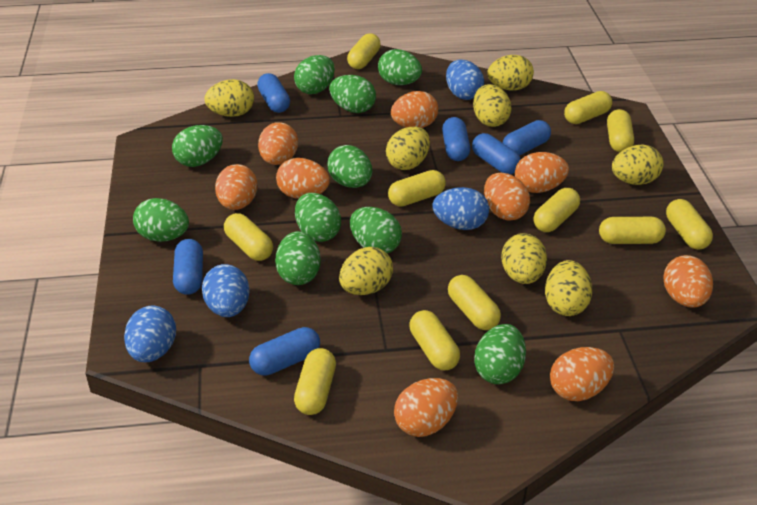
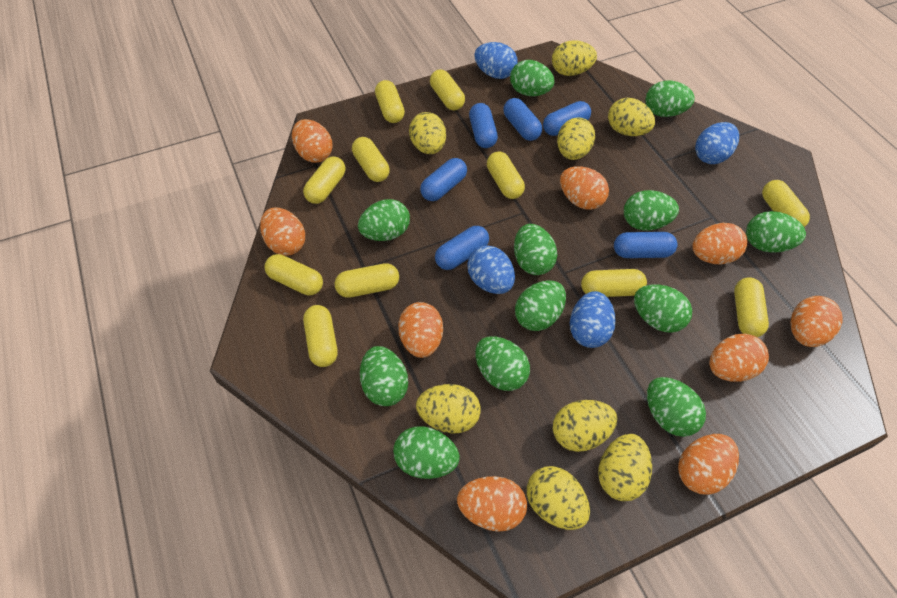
green egg: [133,198,189,242] [172,125,223,167] [275,231,320,285] [294,55,335,94] [295,193,341,242] [327,145,372,188] [329,75,376,113] [350,207,402,253] [378,49,422,85] [474,324,526,384] = 10 -> [358,199,410,241] [360,346,408,406] [393,426,460,479] [475,336,530,391] [510,60,555,96] [514,224,557,275] [515,280,566,331] [624,190,679,231] [634,285,692,333] [646,81,695,117] [647,377,706,437] [746,211,806,253] = 12

